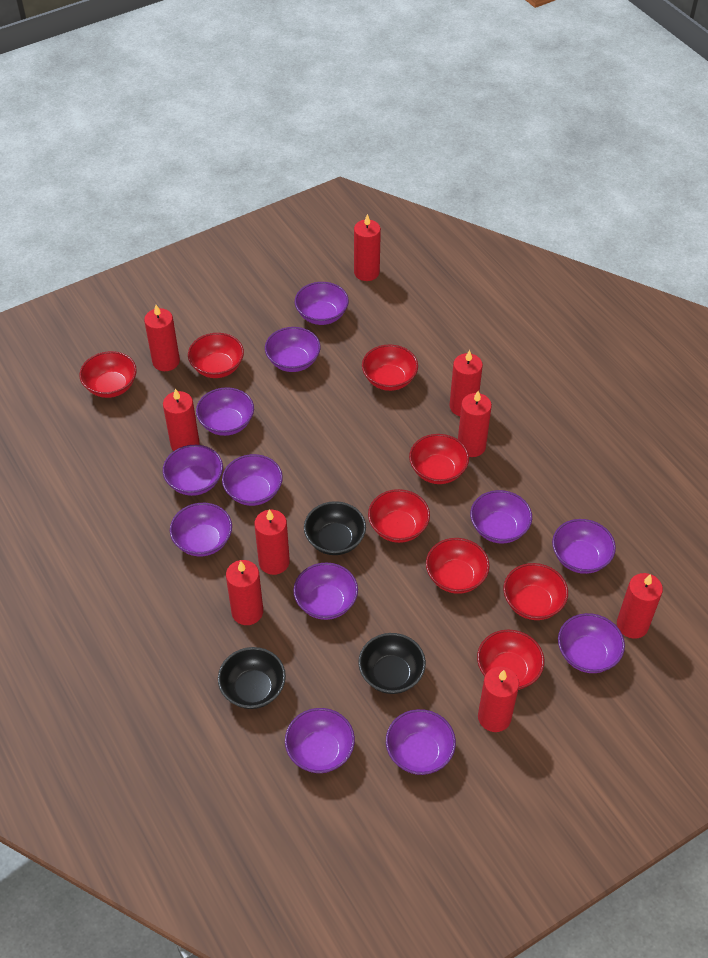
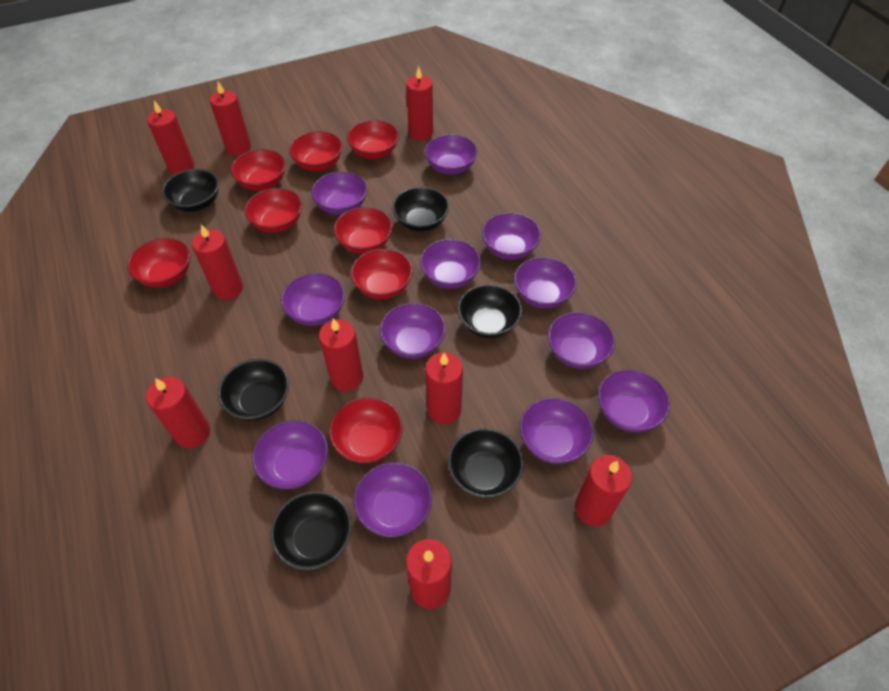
black bowl: [218,647,286,709] [304,501,366,555] [358,633,426,694] = 3 -> [162,169,219,212] [218,359,289,421] [271,491,352,570] [392,187,449,231] [448,428,524,498] [458,284,522,338] = 6

